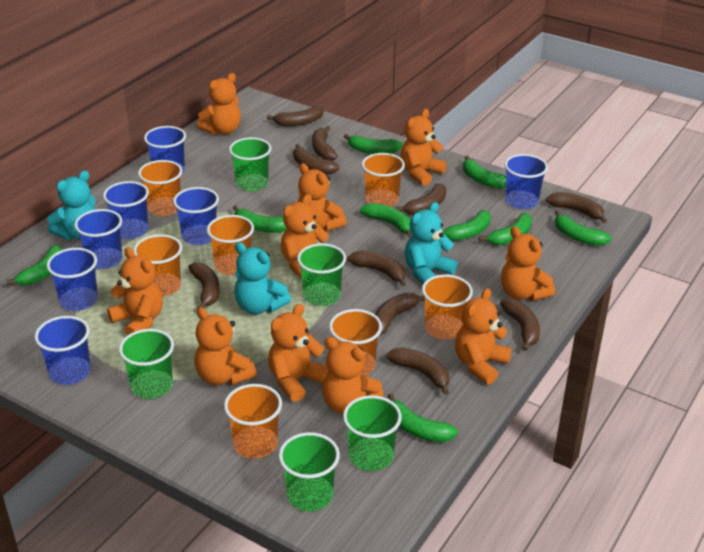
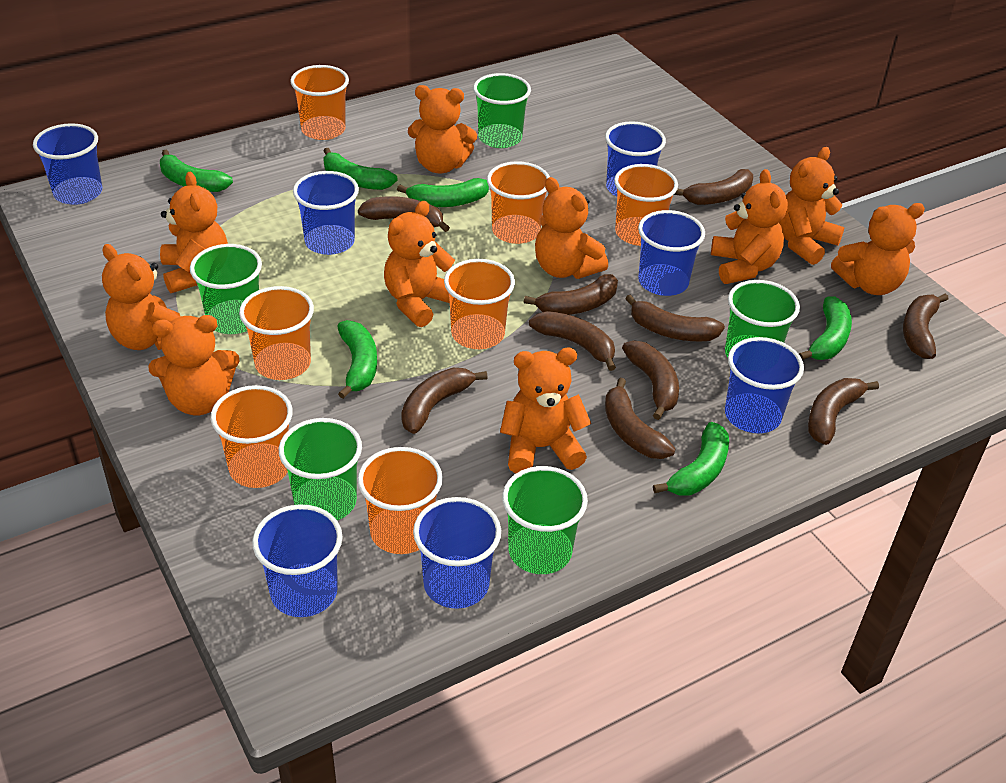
green banana: [6,245,62,286] [233,205,287,233] [344,134,403,154] [360,203,412,237] [388,394,458,442] [443,210,491,241] [463,156,506,189] [479,213,532,246] [554,210,612,246] = 9 -> [160,150,233,192] [323,148,398,190] [337,320,377,399] [397,178,489,207] [653,422,729,495] [799,297,852,360] = 6
turquoise teddy bear: [47,171,96,240] [234,242,291,314] [405,202,458,284] = 3 -> none = 0

